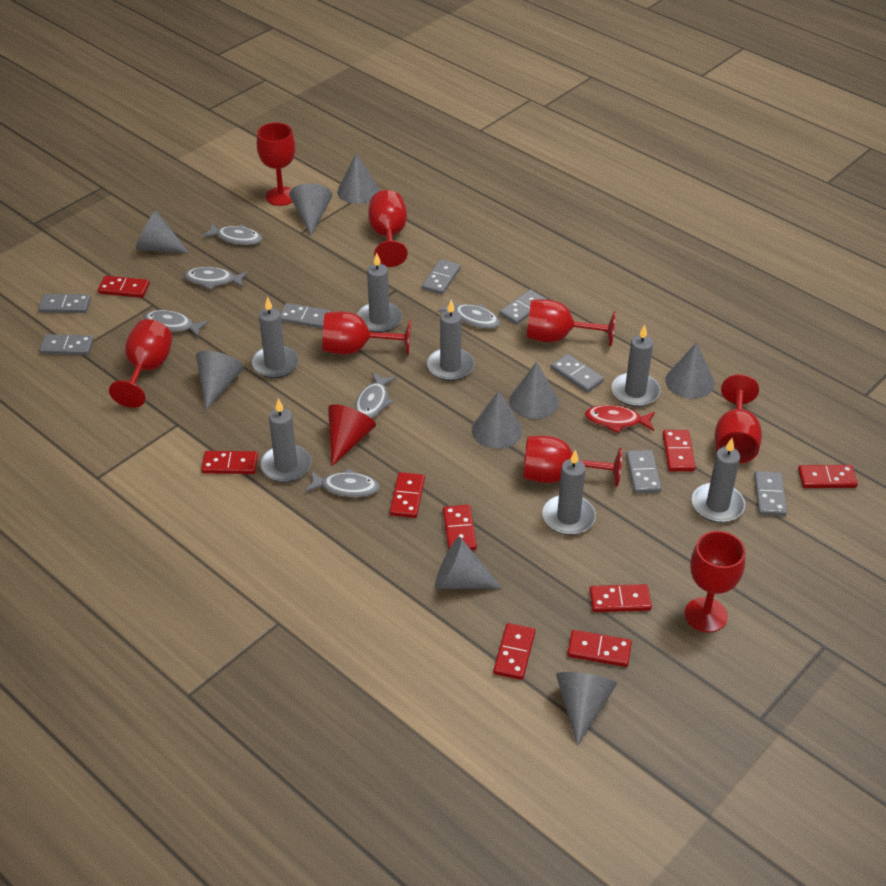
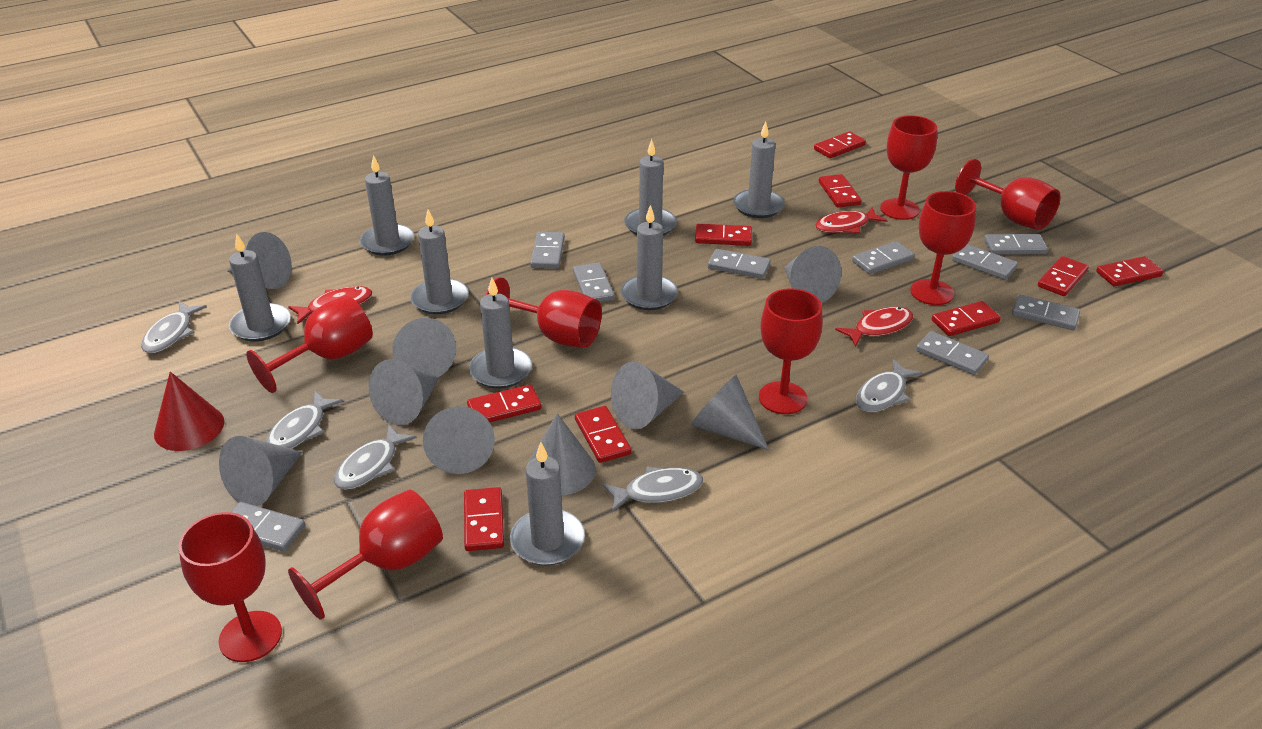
grey candle: [251,297,299,378] [260,398,312,482] [357,253,403,333] [427,300,475,381] [542,450,596,535] [611,324,660,407] [692,438,745,523] = 7 -> [229,234,290,341] [360,155,414,256] [410,209,469,314] [469,278,532,389] [510,442,585,566] [621,205,678,310] [624,139,677,236] [733,121,785,218] = 8
grey domino: [38,294,91,313] [39,334,94,355] [280,303,331,329] [422,259,461,295] [499,289,547,325] [551,354,604,393] [626,450,661,494] [754,471,787,516] = 8 -> [231,502,305,552] [530,232,565,269] [573,263,615,302] [708,249,770,279] [852,241,915,274] [916,331,989,375] [952,244,1018,280] [984,234,1048,255] [1012,294,1080,330] = 9
grey fish: [144,310,209,337] [184,267,248,290] [202,223,262,245] [305,468,380,497] [355,372,396,419] [438,297,500,329] = 6 -> [141,302,207,353] [266,391,343,449] [334,424,417,490] [603,466,703,512] [856,359,922,412] = 5
red fish: [585,405,655,433] = 1 -> [288,286,372,324] [815,207,888,233] [835,307,913,347] = 3

